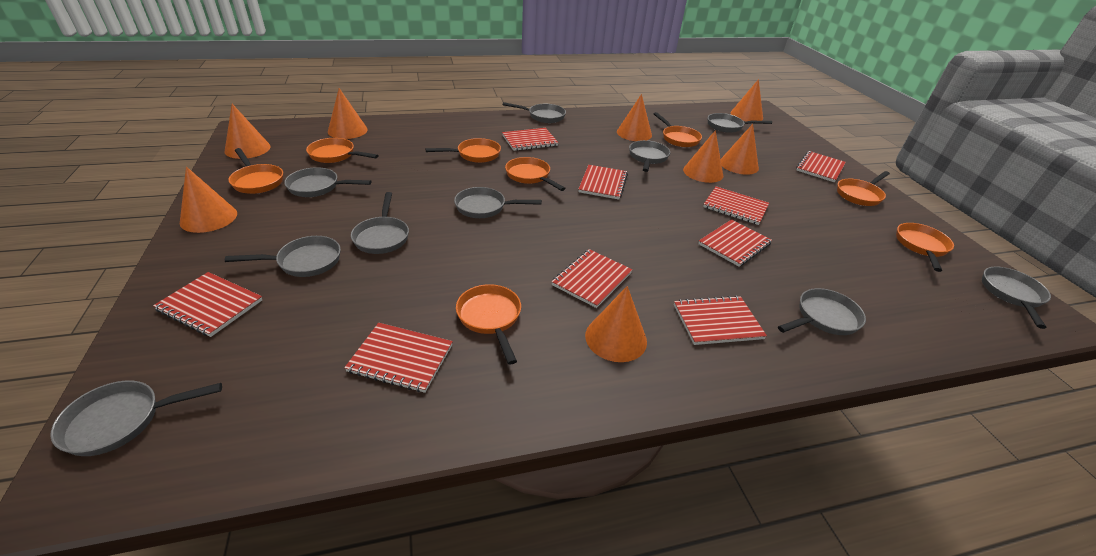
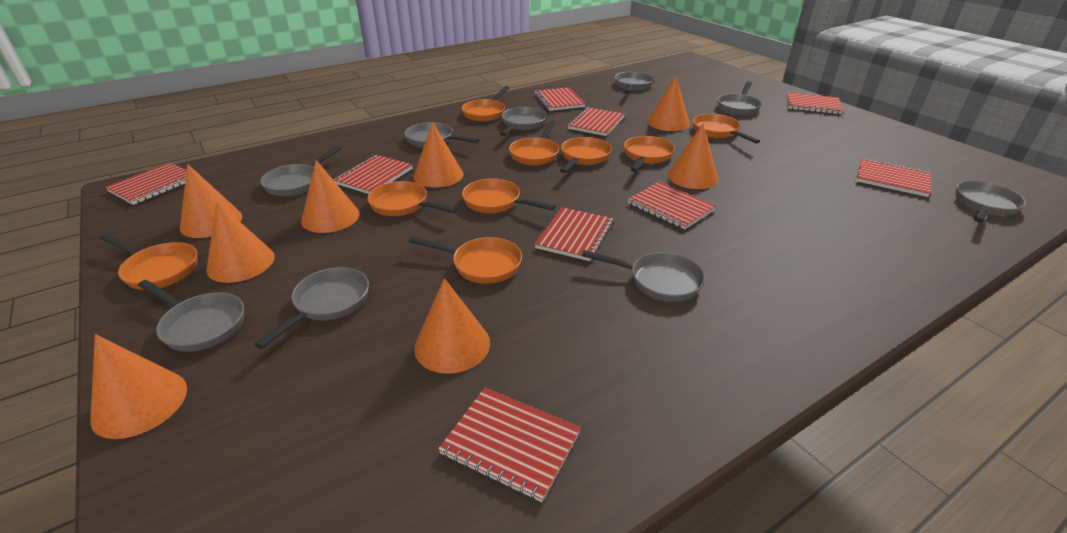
grey pan: [50,380,222,456] [225,236,341,277] [284,167,371,197] [351,192,409,254] [454,187,542,218] [503,102,566,123] [629,140,670,172] [708,113,772,133] [778,288,866,335] [982,266,1051,329] = 10 -> [138,280,244,352] [254,267,369,349] [260,146,342,196] [404,122,479,148] [500,107,547,136] [582,250,705,302] [614,72,653,93] [717,82,762,115] [955,180,1026,222] = 9
orange pan: [229,148,283,194] [306,138,379,163] [425,138,501,163] [456,284,521,365] [505,157,566,191] [654,112,702,147] [837,171,890,206] [896,223,954,272] = 8 -> [100,234,198,290] [367,181,458,216] [408,236,522,284] [462,86,509,121] [462,178,556,213] [509,120,559,165] [560,137,612,173] [624,136,675,172] [693,114,760,144] = 9

